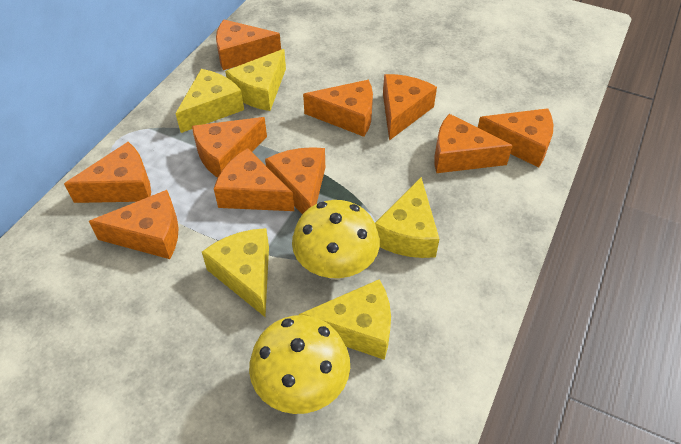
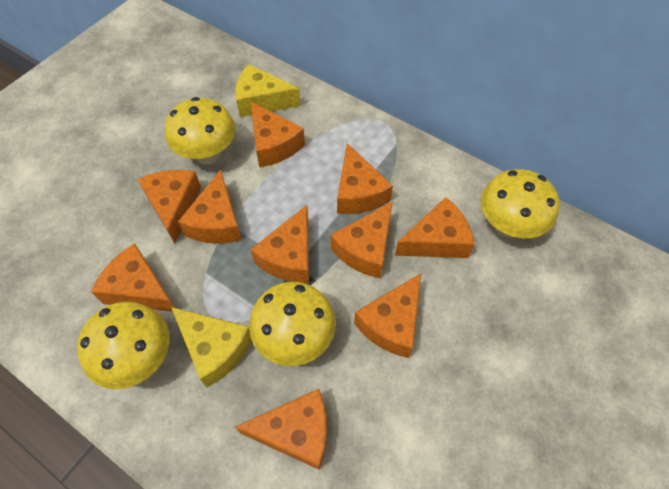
yellow cheese: [175,69,244,133] [202,228,269,317] [225,49,286,111] [299,279,391,360] [375,177,439,258] = 5 -> [171,307,252,387] [235,64,301,117] = 2
yellow mushroom: [249,315,350,414] [292,200,380,280] = 2 -> [77,302,169,389] [165,97,236,164] [249,282,336,366] [481,169,559,238] = 4

